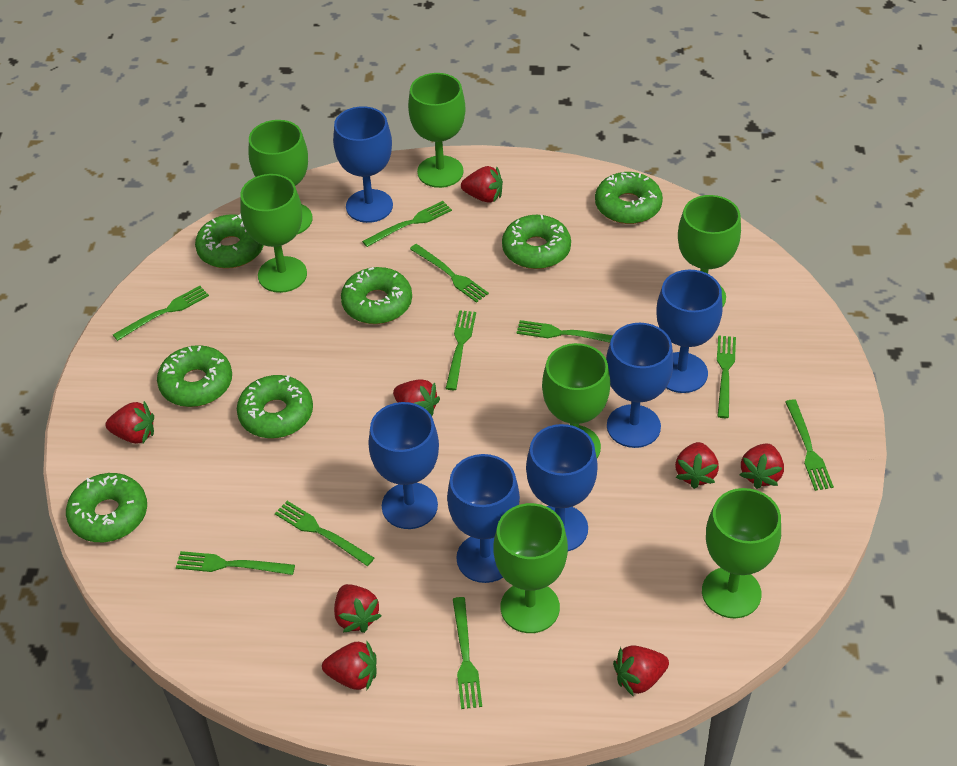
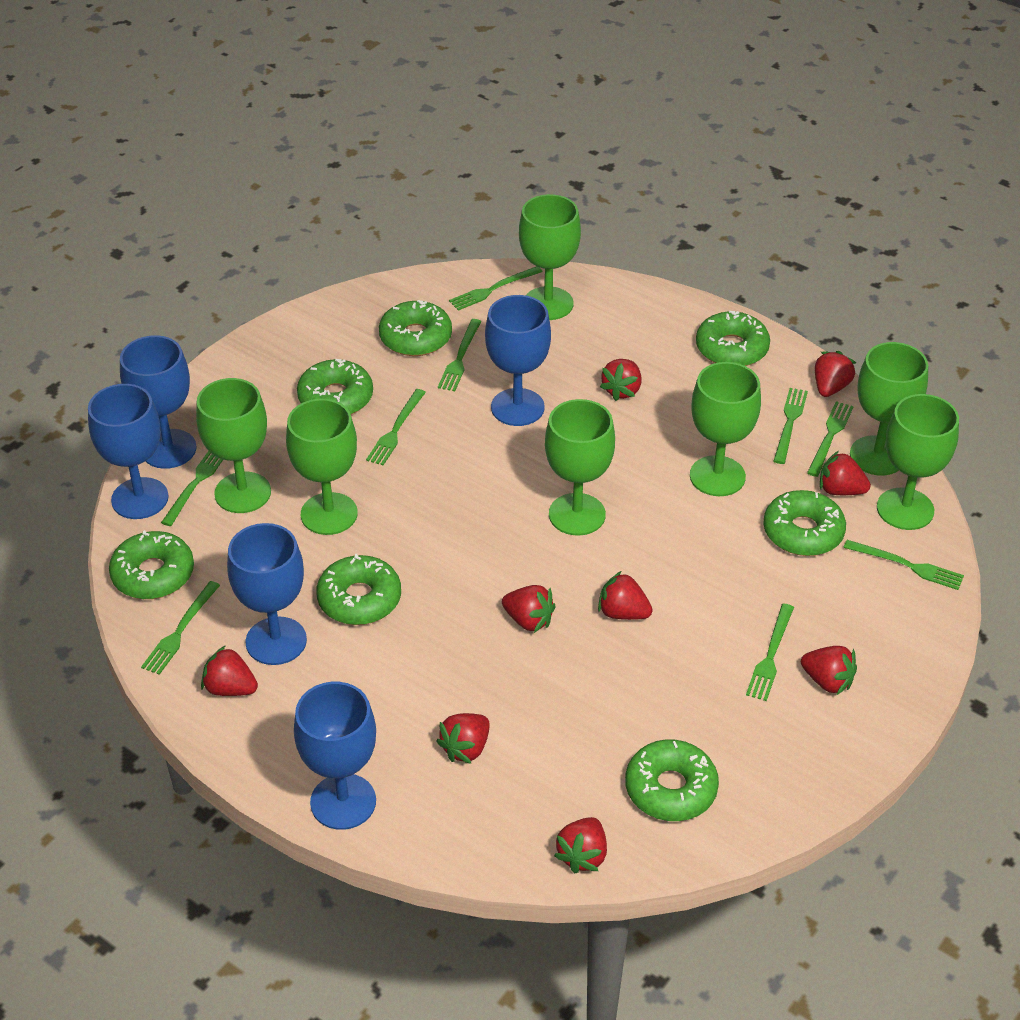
blue goblet: [333,106,393,223] [368,402,439,529] [447,454,520,583] [526,424,598,551] [606,323,674,448] [657,270,723,393] = 6 -> [88,384,169,519] [120,335,197,469] [227,523,307,665] [294,682,376,830] [485,295,551,426] = 5
green fork: [113,286,209,341] [176,551,295,575] [275,501,374,566] [362,201,452,247] [410,244,489,303] [445,310,476,390] [453,597,482,709] [517,320,613,343] [717,335,736,418] [785,399,834,491] = 10 -> [141,581,220,675] [161,451,223,526] [366,389,426,465] [438,319,482,391] [449,266,543,311] [746,603,794,701] [774,388,808,464] [807,401,854,477] [843,540,964,590] = 9
red strawberry: [105,401,154,444] [322,641,377,691] [334,584,381,633] [393,379,440,416] [461,166,503,203] [613,645,669,697] [675,442,719,489] [740,443,784,489] = 8 -> [201,645,258,696] [436,713,490,764] [502,585,556,633] [554,817,607,874] [598,571,653,620] [600,359,641,401] [801,646,857,695] [815,351,856,397] [820,451,871,495] = 9

